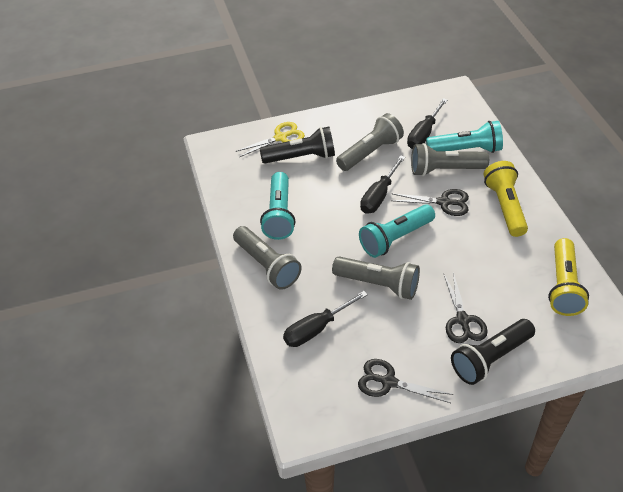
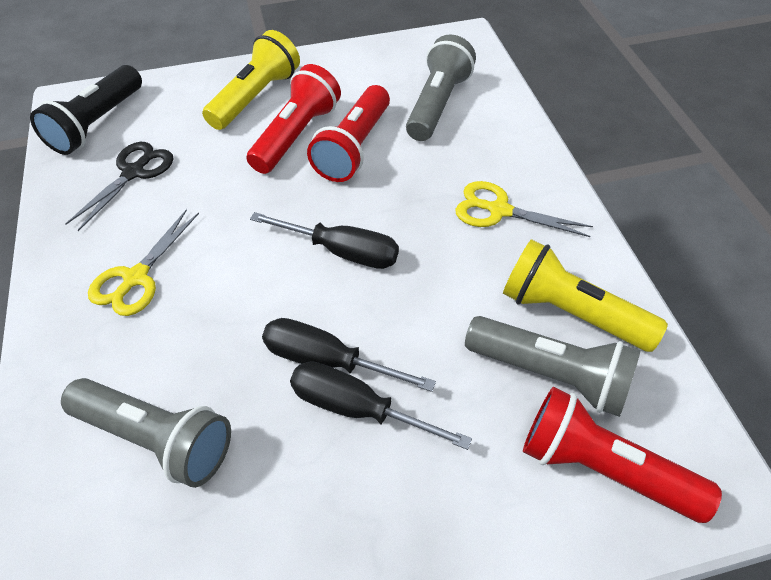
black flashlight: [259,127,335,164] [451,319,535,385] = 2 -> [30,65,142,155] = 1
black scissors: [358,359,453,403] [391,189,469,216] [444,272,488,343] = 3 -> [65,142,173,231] = 1
grey flashlight: [233,226,302,290] [332,256,420,300] [336,113,404,171] [411,143,489,176] = 4 -> [61,378,231,488] [406,34,476,141] [465,316,641,417] = 3
red flashlight: none = 0 -> [246,64,341,174] [307,85,390,182] [523,387,722,523] = 3
turquoise flashlight: [260,172,296,240] [359,204,435,258] [426,121,503,153] = 3 -> none = 0
yellow scissors: [235,122,305,157] = 1 -> [88,209,199,316] [455,181,593,237] = 2

